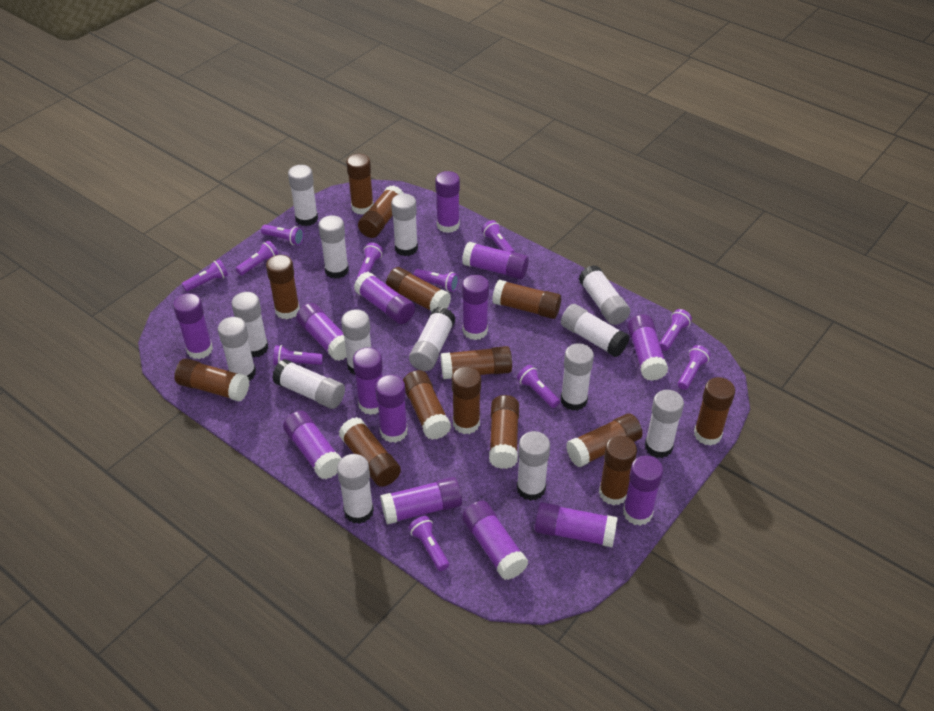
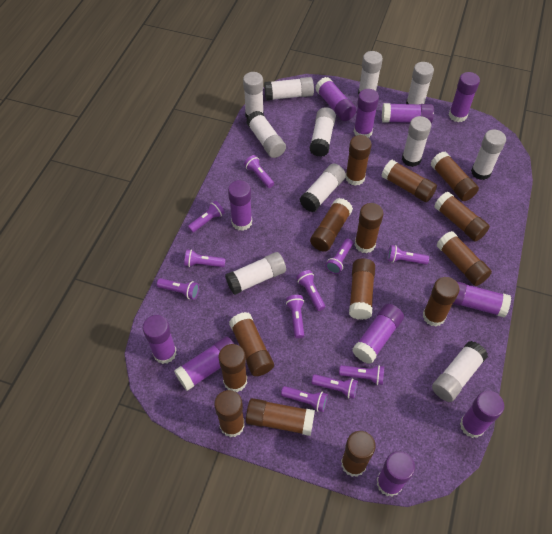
purple glue stick: [173,293,213,359] [283,411,342,479] [296,303,347,361] [353,347,383,415] [354,272,415,324] [375,375,408,443] [380,477,462,525] [435,171,460,233] [462,242,529,279] [462,275,489,340] [462,501,528,580] [535,502,618,547] [623,456,663,526] [627,315,668,381] = 14 -> [143,315,177,364] [174,336,234,391] [228,180,252,231] [315,77,356,121] [352,304,404,364] [354,89,379,138] [377,451,415,496] [382,103,434,123] [449,72,480,122] [453,281,511,317] [460,391,504,438] = 11
white glue stick: [218,317,256,380] [231,292,268,358] [272,359,345,409] [288,165,318,226] [318,215,349,279] [337,454,374,524] [341,309,371,375] [391,194,418,256] [409,307,455,371] [517,431,550,501] [561,304,629,357] [561,343,594,411] [579,265,630,325] [645,390,684,458] = 14 -> [225,252,286,295] [243,72,264,118] [246,111,286,158] [264,77,314,101] [300,164,346,212] [310,107,336,157] [358,51,383,95] [402,116,431,167] [406,62,434,104] [432,341,488,402] [471,129,506,180] = 11

